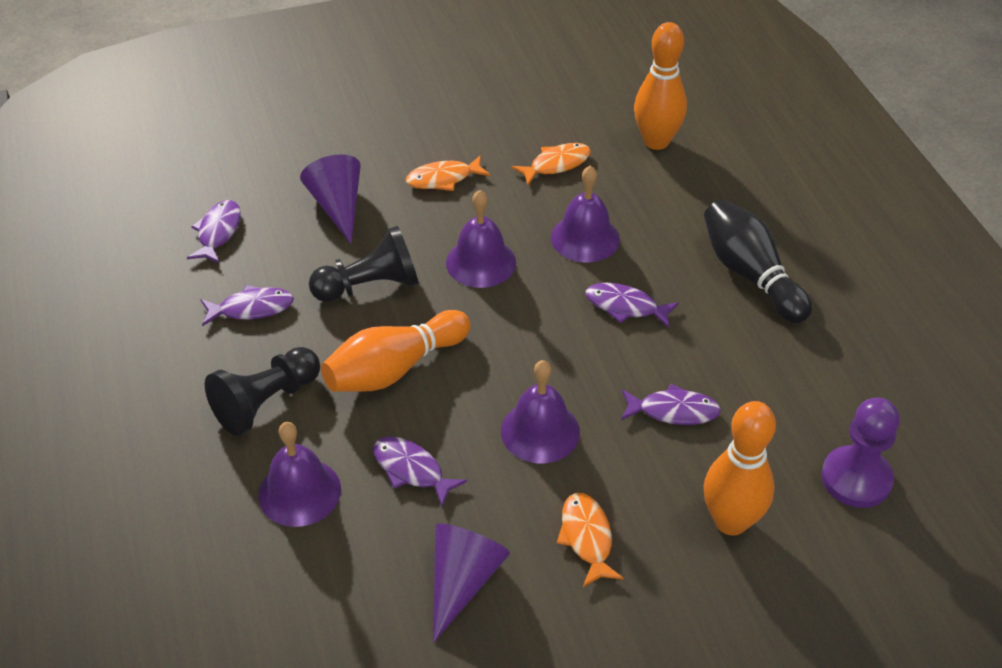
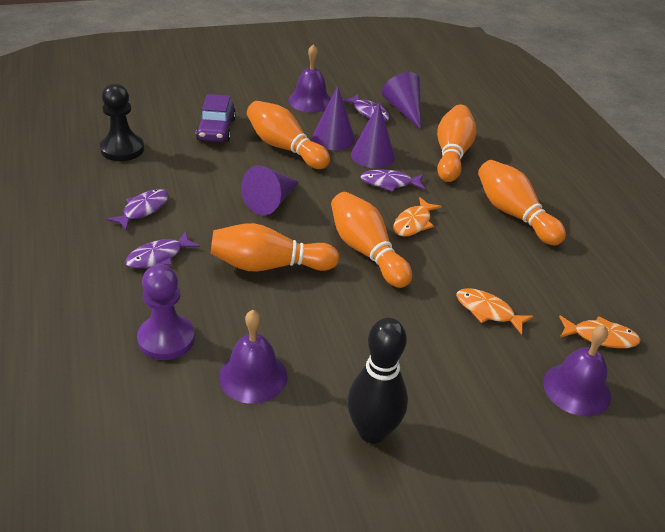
black pawn: [205,347,320,436] [309,226,419,302] = 2 -> [100,83,144,161] = 1
orange bowling pin: [321,310,471,392] [634,22,687,150] [704,401,776,535] = 3 -> [210,223,339,272] [247,101,330,169] [331,192,412,288] [437,105,477,182] [478,160,566,245] = 5
purple bell: [258,422,341,527] [446,190,516,288] [501,360,580,463] [551,166,620,263] = 4 -> [219,310,287,404] [288,44,331,113] [543,325,611,416] = 3
purple car: none = 0 -> [196,94,236,142] = 1
purple cone: [300,154,361,244] [433,524,510,643] = 2 -> [241,165,299,215] [312,86,355,150] [351,103,395,168] [382,72,421,129] = 4
purple fish: [187,200,241,263] [201,285,294,326] [373,437,467,507] [586,283,679,328] [621,384,721,425] = 5 -> [106,189,169,230] [125,231,200,268] [342,93,390,121] [360,169,425,192] = 4

